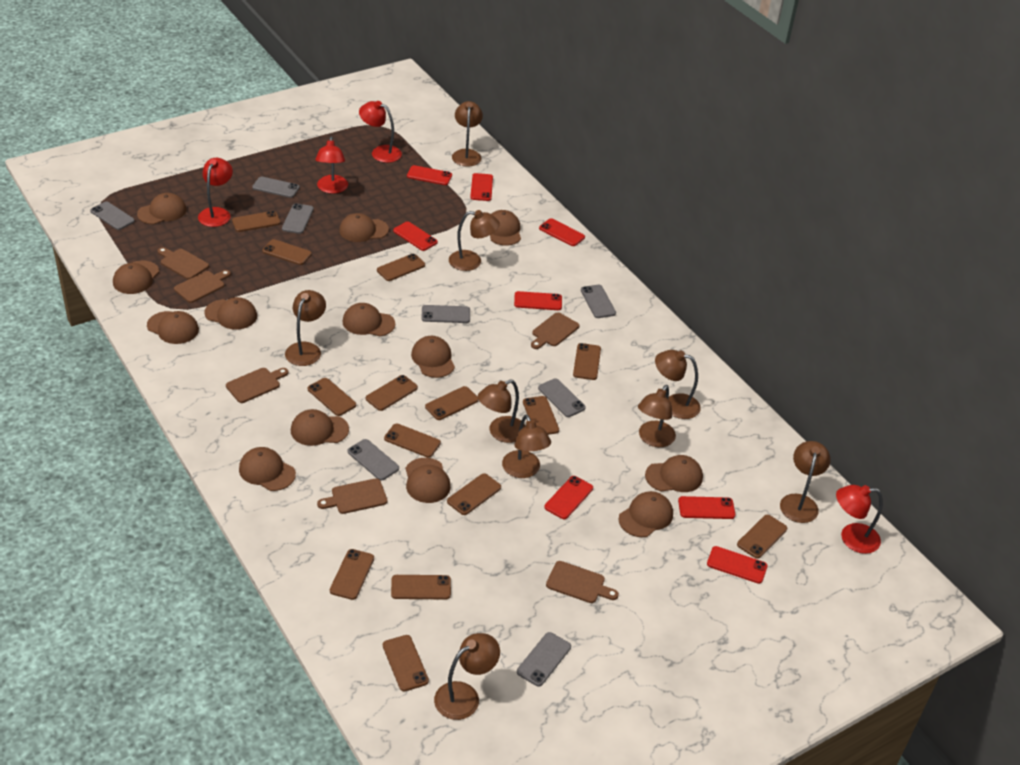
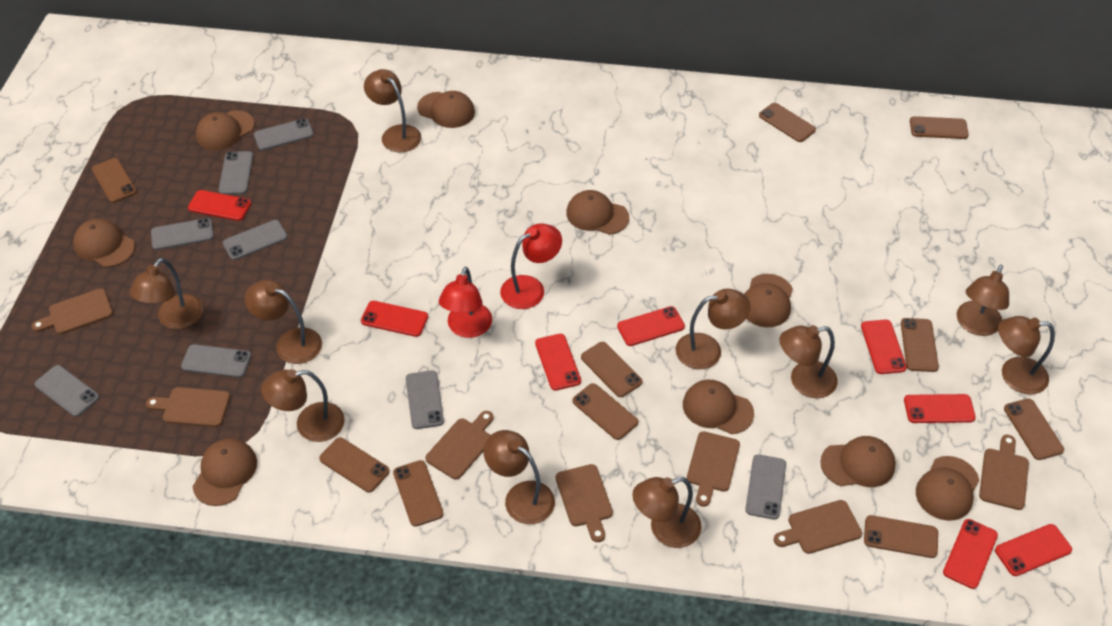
brown cap: [113,261,159,294] [137,193,187,224] [147,311,199,344] [204,297,257,329] [239,447,296,491] [291,409,349,446] [339,213,389,242] [343,303,395,336] [405,458,451,503] [411,336,455,378] [490,210,521,246] [618,491,673,537] [645,455,703,492] = 13 -> [73,219,135,267] [193,438,257,506] [196,110,255,150] [417,91,475,128] [566,190,629,235] [683,380,754,434] [744,274,793,327] [820,436,896,487] [916,456,979,521] = 9
brown cutting board: [157,247,209,279] [174,270,231,303] [226,368,288,403] [317,478,387,514] [531,312,579,349] [546,561,619,603] = 6 -> [31,288,113,334] [146,387,230,427] [425,411,493,480] [556,464,613,542] [687,431,740,507] [774,500,862,554] [979,435,1029,510] = 7
brown lamp: [285,290,326,366] [434,633,500,720] [449,210,500,271] [452,101,483,167] [478,379,526,443] [502,414,551,478] [638,385,676,447] [655,350,701,419] [780,441,831,523] = 9 -> [129,258,203,329] [245,280,322,364] [261,369,345,442] [364,69,421,153] [483,430,555,524] [632,477,701,548] [675,289,750,369] [779,325,838,398] [957,265,1009,336] [998,316,1055,395] = 10
brown phone: [232,211,281,232] [262,239,312,265] [308,378,356,416] [330,549,374,600] [366,375,418,411] [377,254,425,281] [383,635,429,691] [384,424,441,458] [391,575,451,599] [425,386,479,420] [447,473,501,515] [523,396,559,435] [573,343,601,380] [737,515,787,559] = 14 -> [92,158,137,203] [319,437,390,492] [393,460,444,527] [572,383,638,440] [581,342,642,397] [759,103,816,142] [864,515,938,558] [901,318,939,372] [910,116,969,139] [1004,398,1064,460] = 10
red lamp: [198,158,233,227] [315,137,348,194] [359,101,402,163] [836,485,883,554] = 4 -> [439,267,492,338] [500,223,562,309] = 2

